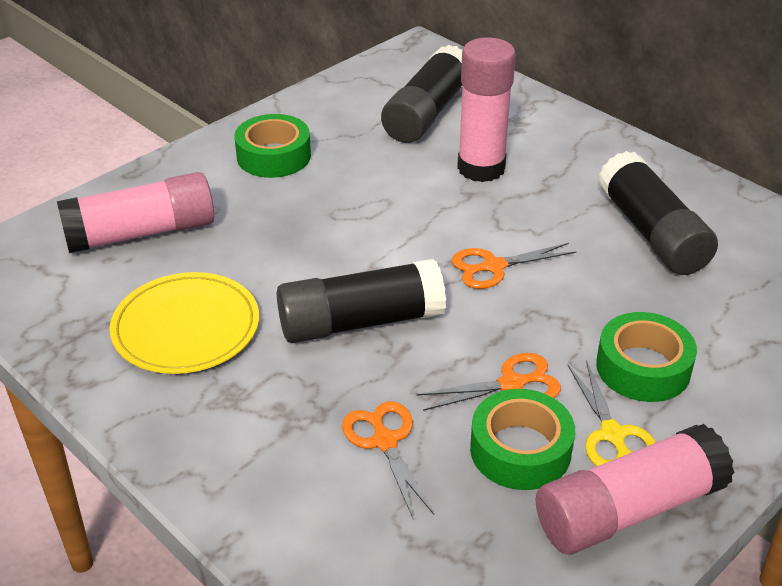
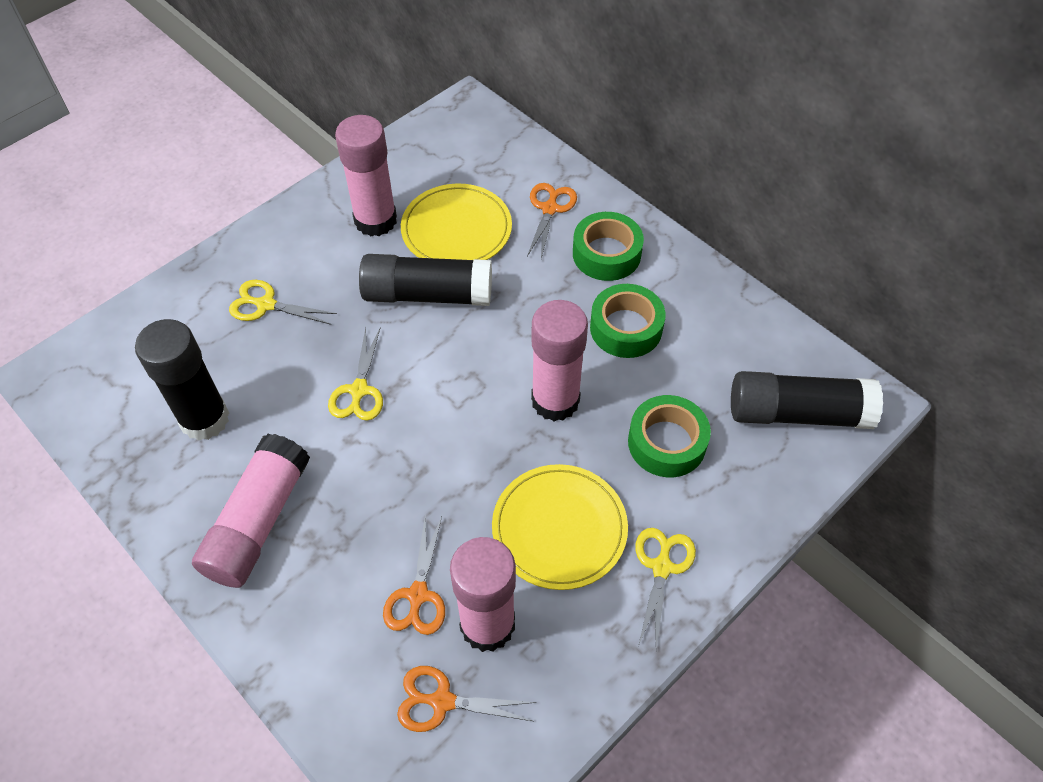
pink glue stick: [57,172,215,253] [457,37,516,182] [536,424,735,554] = 3 -> [192,434,310,588] [335,115,397,236] [450,537,516,652] [531,300,588,421] = 4
yellow plate: [110,272,259,374] = 1 -> [401,184,512,260] [492,464,628,590] = 2
yellow scissors: [568,360,656,467] = 1 -> [229,280,337,325] [328,328,383,421] [635,528,696,650] = 3

